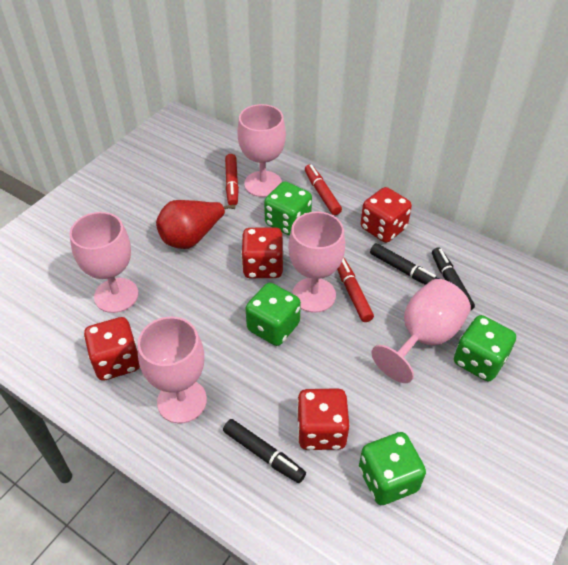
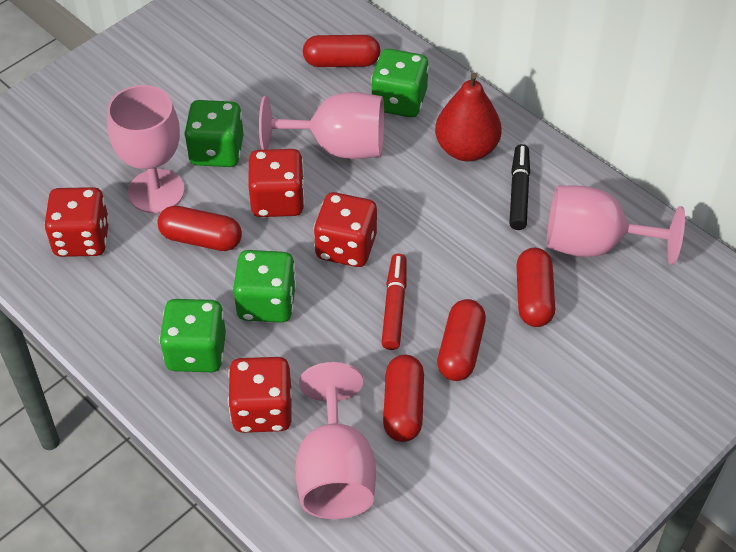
black marker: [223,419,306,483] [370,243,439,285] [432,247,475,311] = 3 -> [509,144,530,230] = 1
pink goblet: [69,212,139,313] [137,317,207,424] [237,104,286,197] [288,212,345,313] [371,279,471,383] = 5 -> [107,85,185,213] [259,92,384,159] [295,362,376,519] [547,186,685,265] = 4
red capsule: none = 0 -> [157,206,242,251] [303,35,381,67] [383,355,424,442] [437,299,486,381] [516,248,555,327] = 5
red marker: [225,154,239,206] [305,164,342,215] [337,257,374,322] = 3 -> [382,253,407,350] = 1

